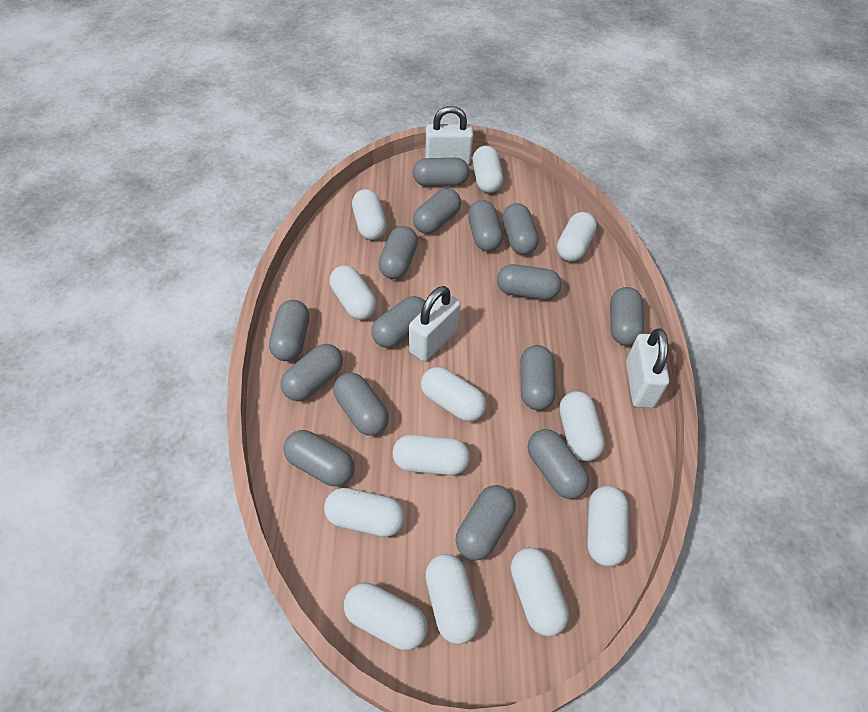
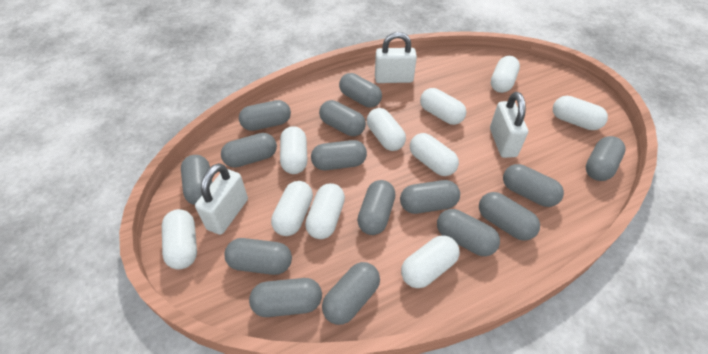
white capsule: [324,488,405,537] [330,265,377,320] [344,583,427,650] [352,189,387,240] [393,435,470,475] [421,367,486,422] [425,554,479,644] [472,146,503,193] [511,548,569,636] [557,212,597,262] [559,391,605,461] [587,486,628,567] = 12 -> [162,209,197,269] [271,181,313,236] [280,126,308,174] [305,183,345,239] [367,108,406,151] [401,235,460,288] [410,133,459,176] [420,88,466,125] [491,56,520,93] [553,96,608,130] = 10

